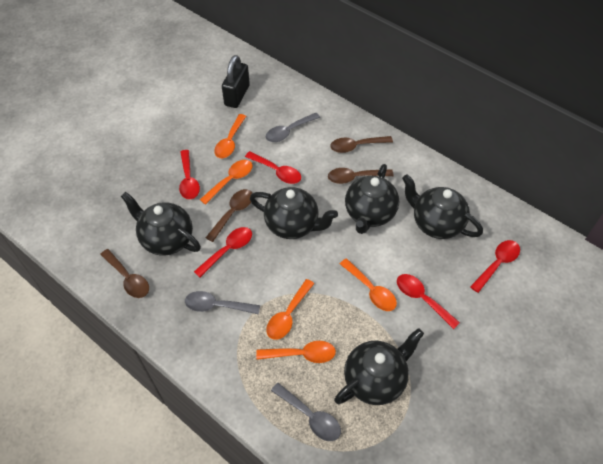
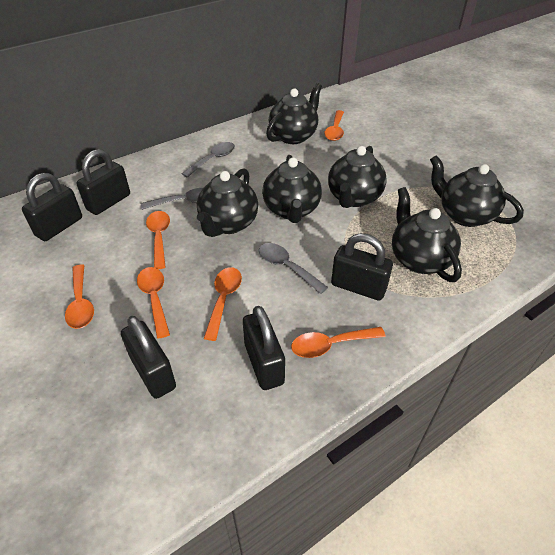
black padlock: [222,55,250,108] = 1 -> [22,173,82,241] [76,149,130,215] [121,316,176,399] [243,306,285,390] [331,233,393,301] = 5
black teapot: [121,192,201,255] [250,187,338,239] [334,328,424,405] [345,164,399,234] [402,174,483,239] = 5 -> [197,168,258,237] [262,155,322,223] [266,83,322,144] [328,146,387,208] [392,187,462,282] [430,155,524,227] = 6
brown spoon: [100,249,149,298] [206,189,252,242] [328,168,394,184] [330,136,393,153] = 4 -> none = 0
orange spoon: [200,160,253,205] [214,114,246,158] [256,341,336,363] [266,279,314,340] [340,259,397,311] = 5 -> [65,264,94,329] [137,267,170,339] [146,211,170,269] [203,267,242,341] [291,327,385,358] [324,110,344,141] = 6
red spoon: [179,150,200,199] [194,227,252,277] [245,151,301,184] [397,274,460,329] [470,240,520,293] = 5 -> none = 0

